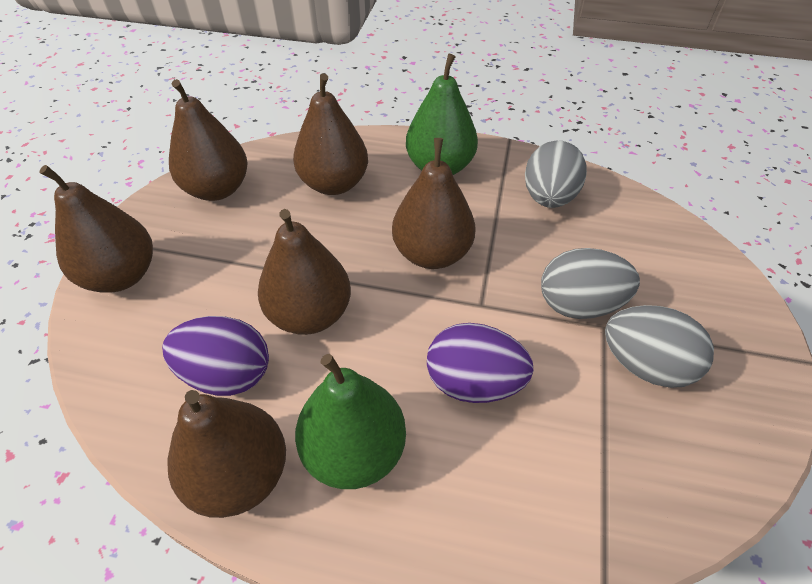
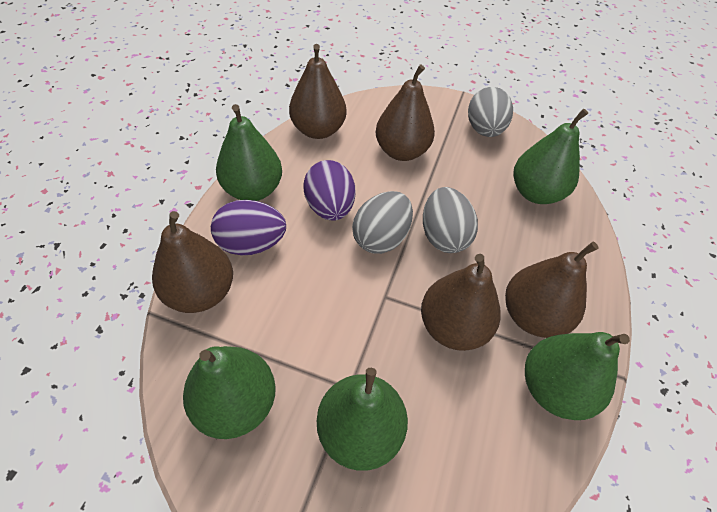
brown pear: [40,165,153,293] [167,390,286,518] [169,79,248,201] [258,209,351,335] [293,73,368,195] [392,138,475,269] = 6 -> [152,211,233,313] [289,44,346,139] [376,64,435,161] [421,254,501,351] [505,242,599,338] = 5
green pear: [295,354,406,489] [406,53,478,175] = 2 -> [183,346,276,439] [216,104,282,201] [317,368,408,471] [514,109,588,204] [525,332,630,420] = 5

